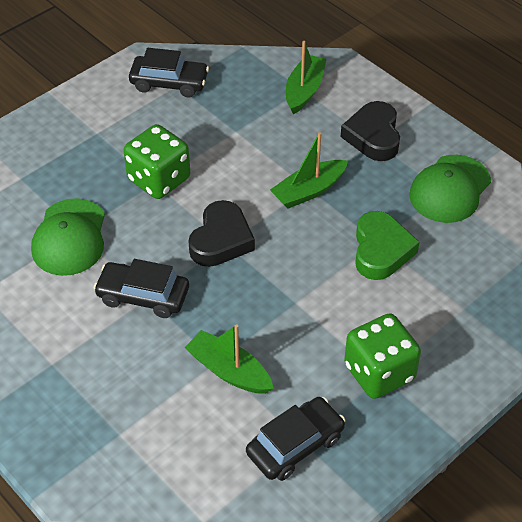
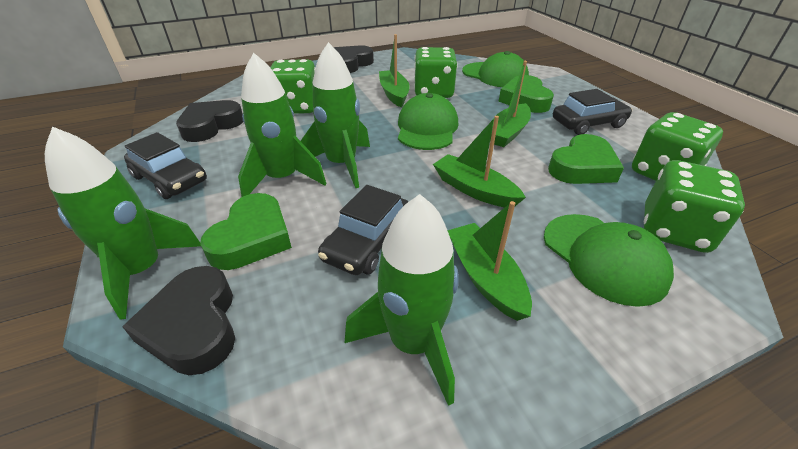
black heart: [188,200,255,267] [341,101,400,161] = 2 -> [122,266,235,375] [176,100,243,142] [334,45,374,73] = 3
green boat: [185,324,274,394] [270,132,348,208] [286,41,326,114] = 3 -> [379,34,410,107] [433,116,526,207] [447,201,532,321] [490,61,531,147] = 4
green cap: [31,198,105,276] [409,155,491,223] = 2 -> [398,93,458,150] [462,51,529,87] [544,214,674,307] = 3
green dice: [123,124,190,199] [344,313,421,399] = 2 -> [271,59,315,114] [414,47,458,98] [632,112,723,181] [644,160,745,253] = 4
green heart: [355,211,420,280] = 1 -> [200,193,292,270] [499,75,554,113] [548,134,624,184] = 3
green rocket: none = 0 -> [45,126,201,320] [238,53,326,197] [301,42,370,188] [345,194,459,406] = 4

